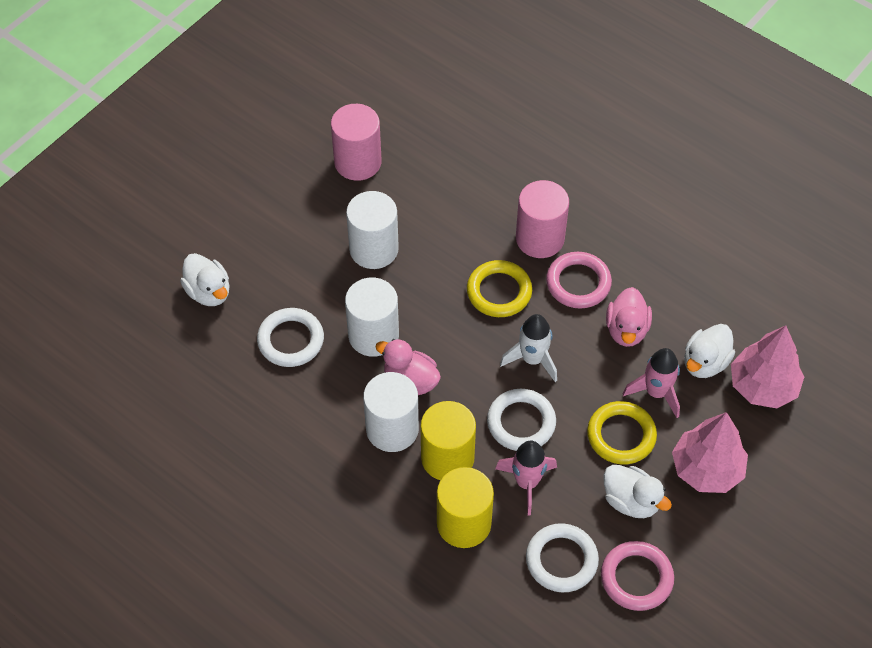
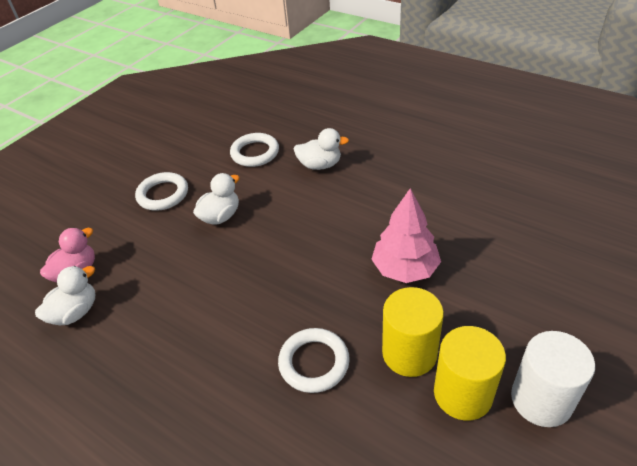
pink cylinder: [331,104,382,181] [516,180,569,258] = 2 -> none = 0
pink duck: [375,339,441,395] [606,287,652,347] = 2 -> [40,228,95,283] = 1
pink ring: [546,252,612,309] [601,541,674,611] = 2 -> none = 0
pink rocket: [495,441,557,515] [623,348,680,418] = 2 -> none = 0
pink tree: [672,412,748,493] [731,326,804,408] = 2 -> [371,188,441,283] = 1
white cylinder: [345,277,399,357] [346,191,399,269] [363,372,419,452] = 3 -> [511,331,595,427] = 1
white rocket: [500,314,557,382] = 1 -> none = 0
yellow ring: [467,260,532,317] [587,401,657,465] = 2 -> none = 0

